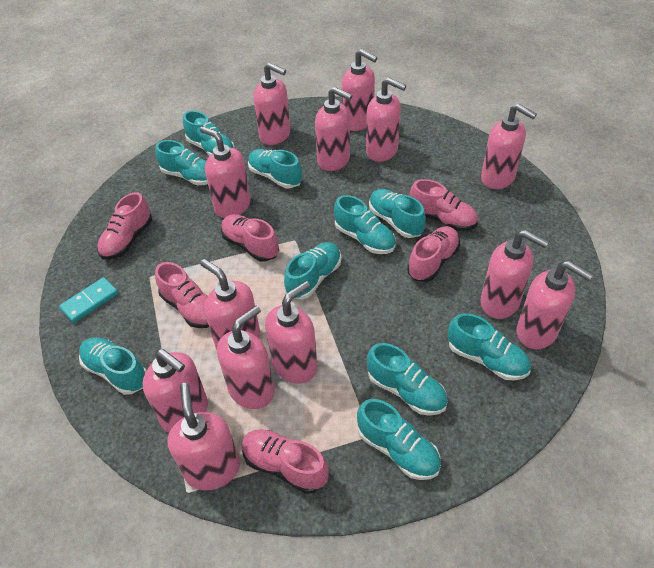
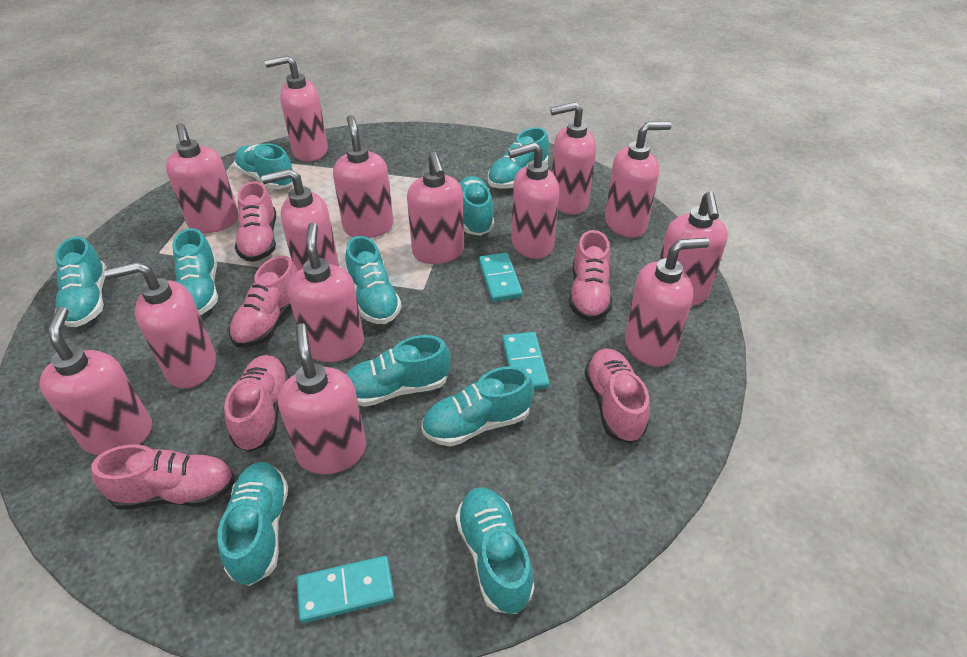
pink soap dispenser: [142,349,208,433] [168,383,240,490] [200,126,251,218] [200,259,260,350] [217,306,275,409] [253,63,291,145] [265,281,318,384] [315,87,353,171] [342,49,377,131] [366,77,406,162] [480,230,549,319] [481,104,537,189] [516,261,593,349] = 13 -> [39,307,152,456] [104,261,216,388] [166,123,239,233] [261,169,339,271] [265,55,328,162] [278,323,366,474] [288,222,364,362] [333,115,393,238] [407,152,464,264] [508,142,559,259] [550,102,596,214] [605,122,672,238] [625,238,710,367] [659,191,728,306] = 14
turquoise domino: [59,277,118,323] = 1 -> [297,556,394,623] [479,253,523,302] [502,332,550,390] = 3

